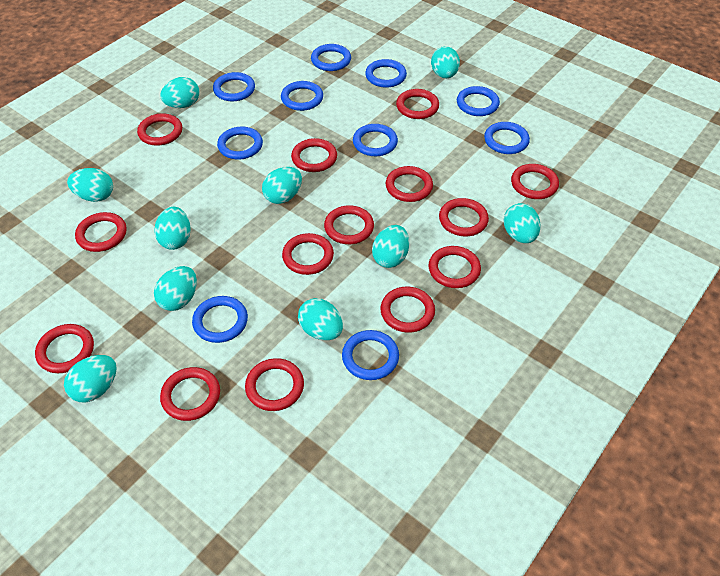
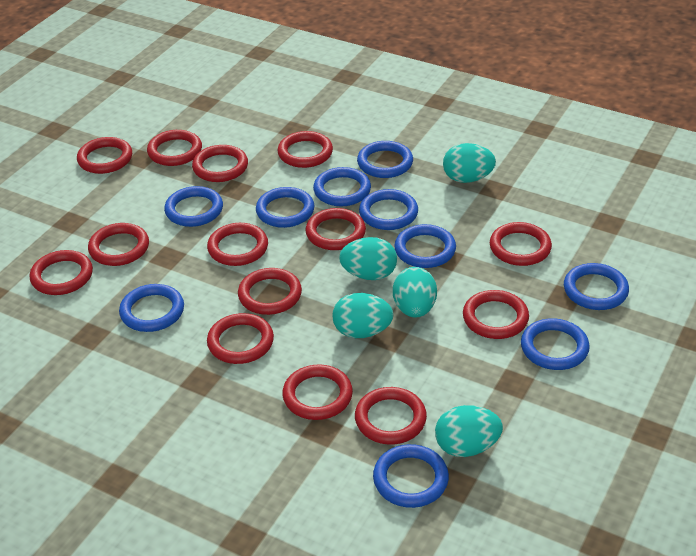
turquoise egg: [64,355,117,402] [67,168,113,202] [154,207,191,250] [154,266,197,311] [160,77,199,108] [262,167,302,204] [298,298,343,340] [372,225,409,268] [431,46,460,78] [503,203,540,243] = 10 -> [333,293,393,338] [339,237,397,280] [393,267,437,318] [435,405,503,457] [443,143,496,183] = 5

